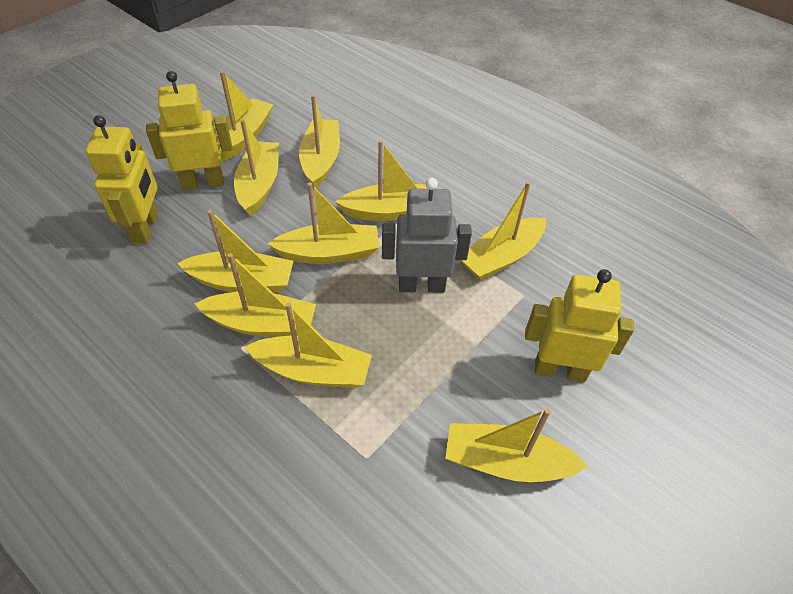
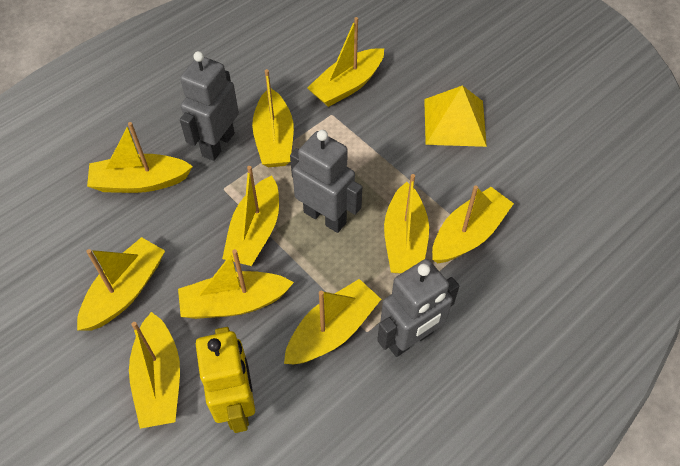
grey robot: [382,178,472,293] = 1 -> [180,51,239,161] [290,130,362,233] [377,259,459,357] = 3
yellow pyramid: none = 0 -> [424,85,487,147] = 1
yellow robot: [85,115,158,244] [146,71,232,191] [525,269,634,382] = 3 -> [196,327,255,433] = 1

